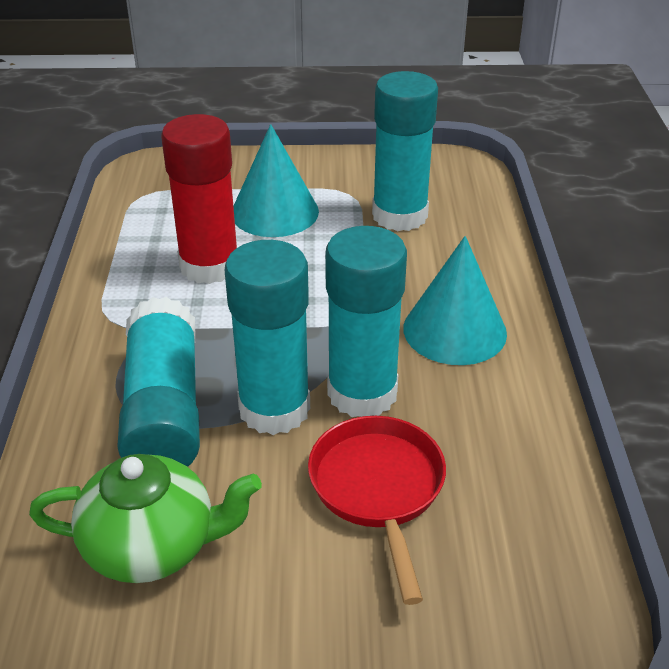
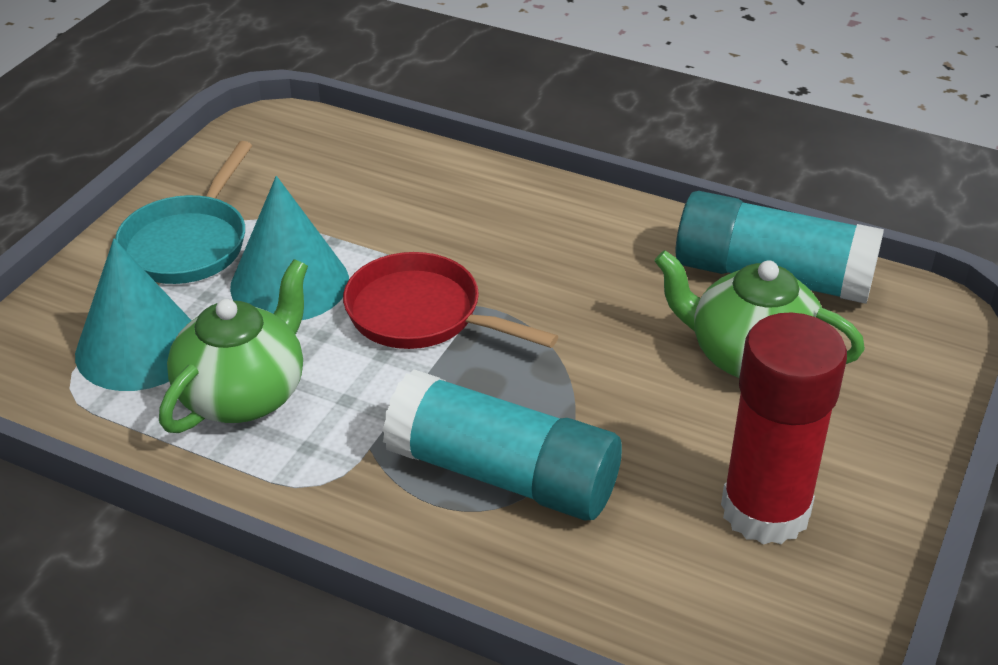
green teapot: [29,454,262,583] = 1 -> [159,259,308,433] [654,250,865,378] = 2
turquoise glue stick: [117,297,200,467] [225,240,310,435] [325,226,407,417] [372,71,438,231] = 4 -> [382,369,622,521] [675,191,884,304] = 2
turquoise pan: none = 0 -> [115,141,252,284] = 1

